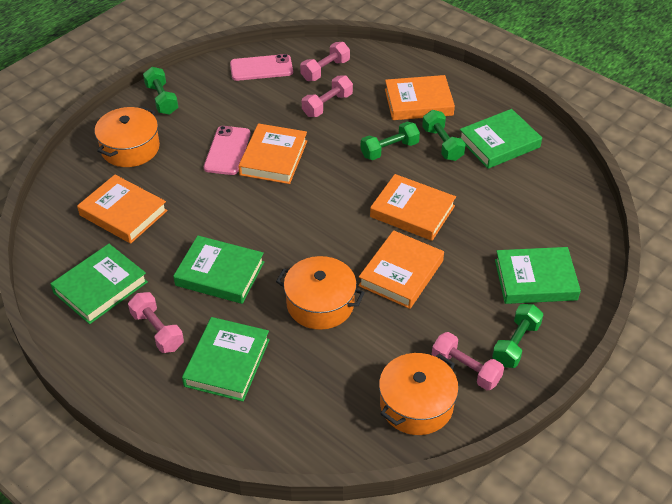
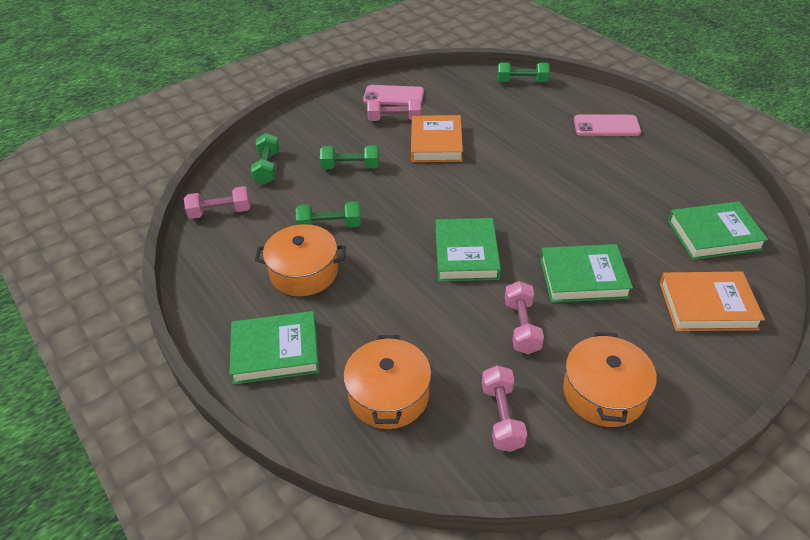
green book: [50,244,148,324] [173,236,264,304] [182,317,270,402] [460,109,542,169] [495,247,581,304] = 5 -> [229,311,319,385] [435,218,501,282] [540,244,633,303] [668,201,768,260] = 4
orange book: [77,175,168,244] [238,123,307,184] [358,230,444,309] [370,174,456,241] [385,75,455,120] = 5 -> [411,115,463,162] [660,272,765,331] = 2

